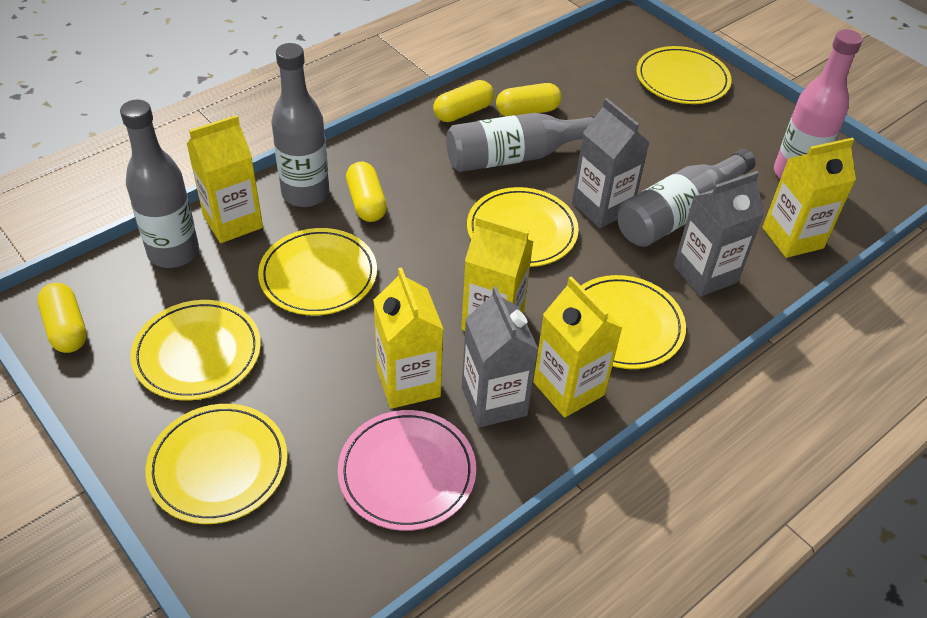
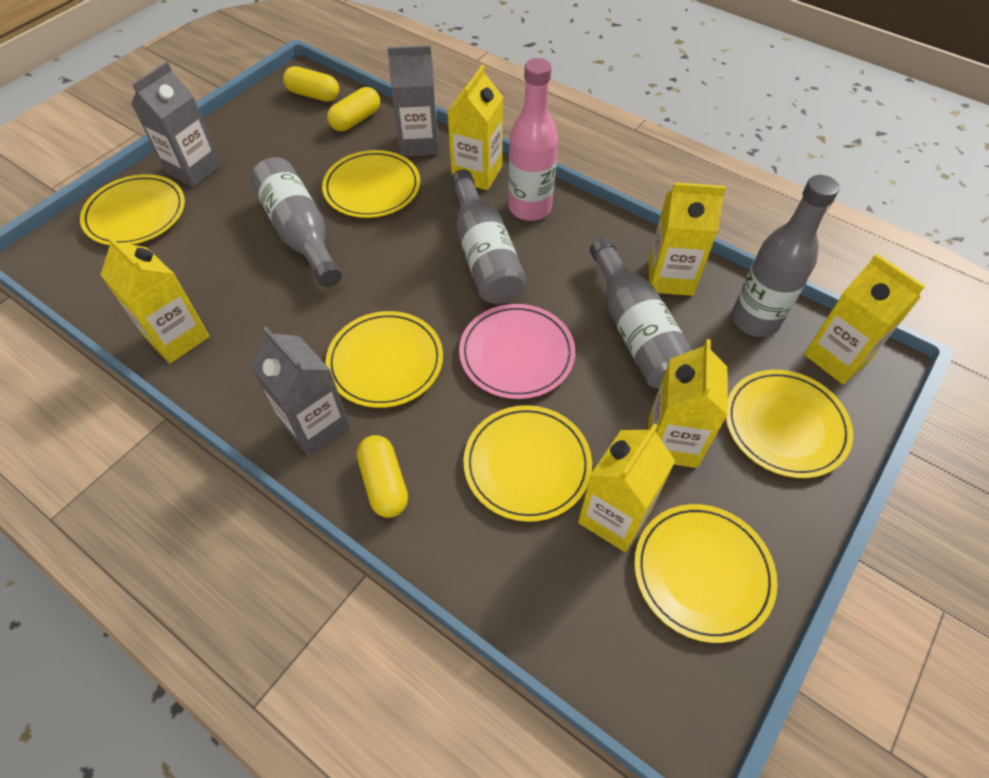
yellow capsule: [37,283,87,353] [346,162,387,222] [433,80,494,122] [496,83,562,116] = 4 -> [283,66,339,102] [327,87,380,131] [357,435,408,518] = 3
yellow carton: [187,115,263,243] [373,267,444,409] [461,216,534,331] [533,276,622,418] [762,138,856,258] = 5 -> [100,234,210,363] [447,65,503,190] [578,423,675,552] [648,339,728,468] [649,182,726,296] [804,254,925,384] = 6

